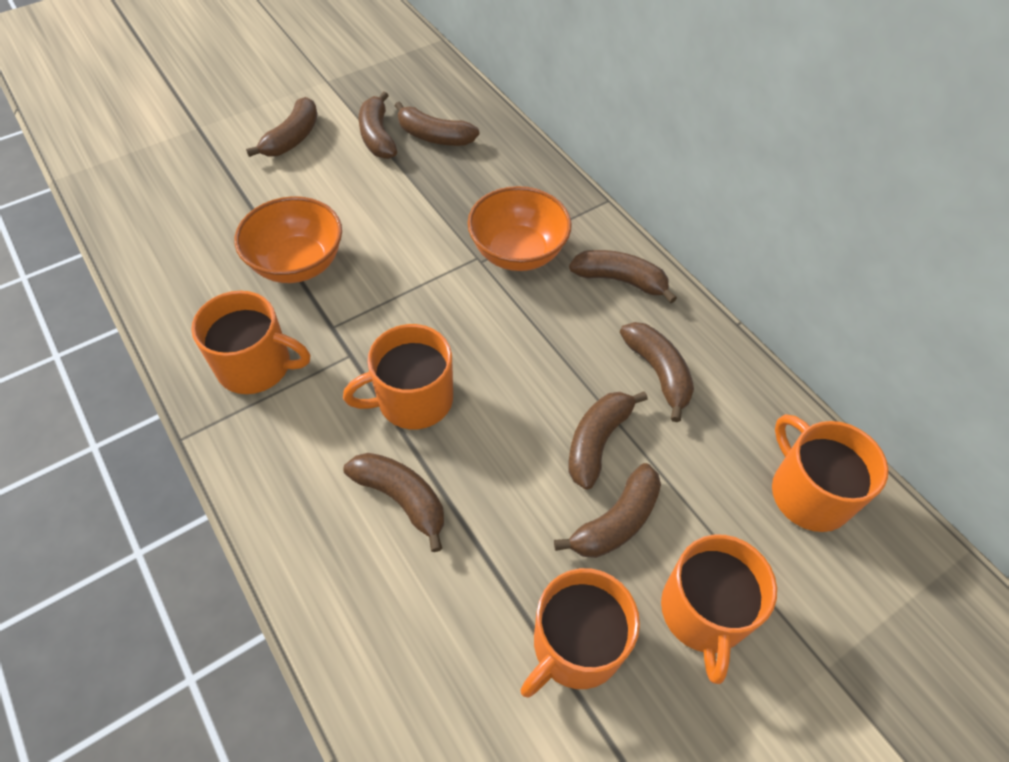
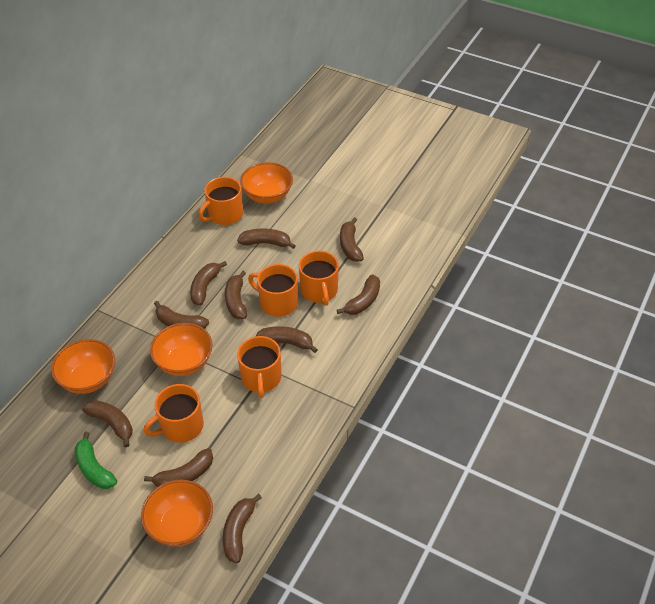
brown banana: [246,97,318,157] [344,453,444,552] [359,91,397,159] [395,101,479,146] [554,463,661,558] [568,391,648,489] [569,250,677,303] [620,322,694,422] = 8 -> [82,400,133,447] [144,448,213,487] [154,301,209,329] [190,261,227,306] [223,494,262,563] [225,271,247,319] [237,229,296,249] [256,326,318,353] [337,274,380,315] [340,217,364,262] = 10
green banana: none = 0 -> [75,432,117,489] = 1
orange bowl: [234,196,342,283] [468,186,572,271] = 2 -> [51,339,115,394] [141,480,213,547] [150,323,213,376] [240,162,293,204] = 4

